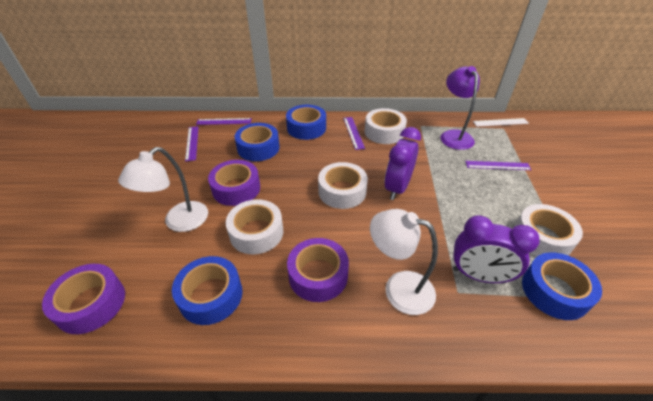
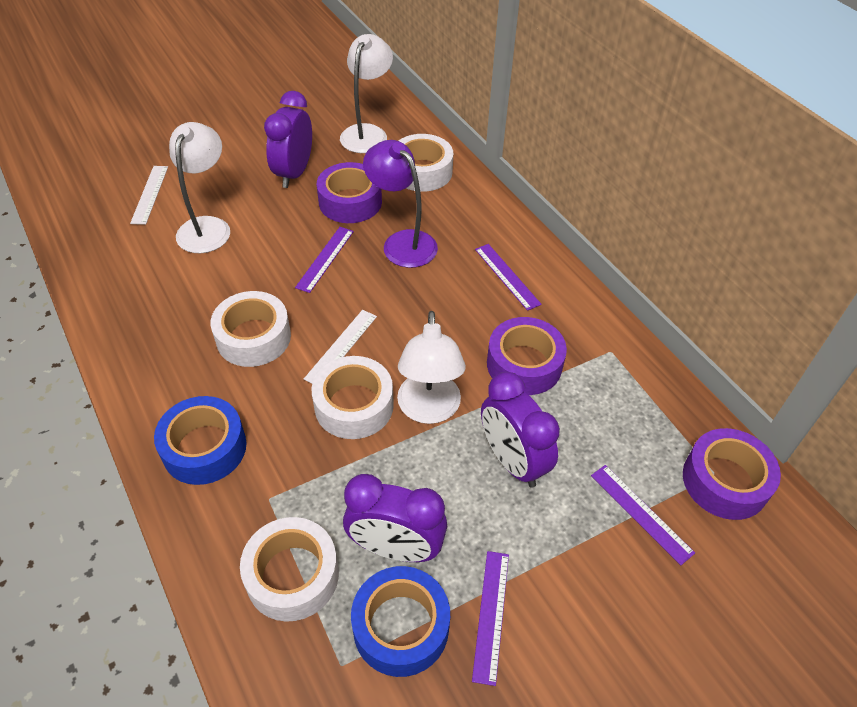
blue tape: [172,256,243,325] [235,123,279,161] [286,105,326,140] [522,252,602,320] = 4 -> [154,396,246,485] [351,566,450,677] = 2
purple clock: [385,127,421,200] [453,215,540,283] = 2 -> [264,91,312,188] [343,474,447,562] [481,372,560,488] = 3
white lamp: [118,147,208,232] [370,209,438,315] = 2 -> [169,122,230,253] [340,34,393,153] [397,311,466,424] = 3
white ruler: [473,118,529,127] = 1 -> [130,166,168,225] [304,310,377,383] = 2

